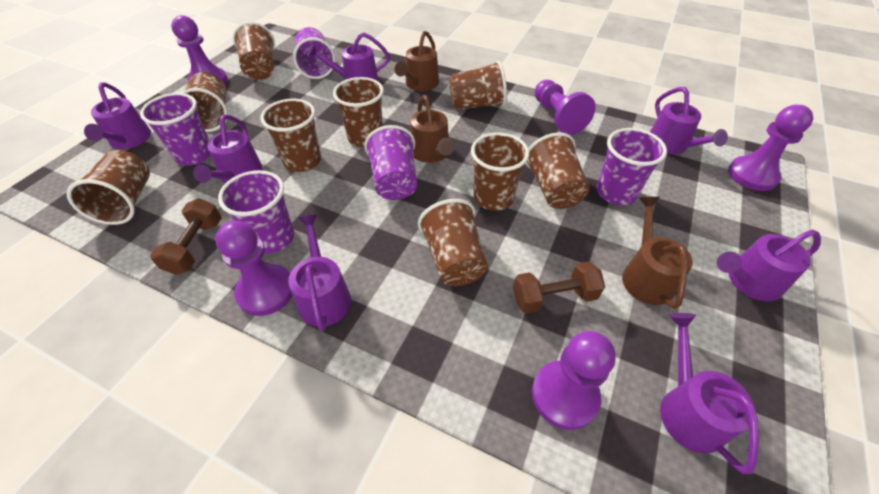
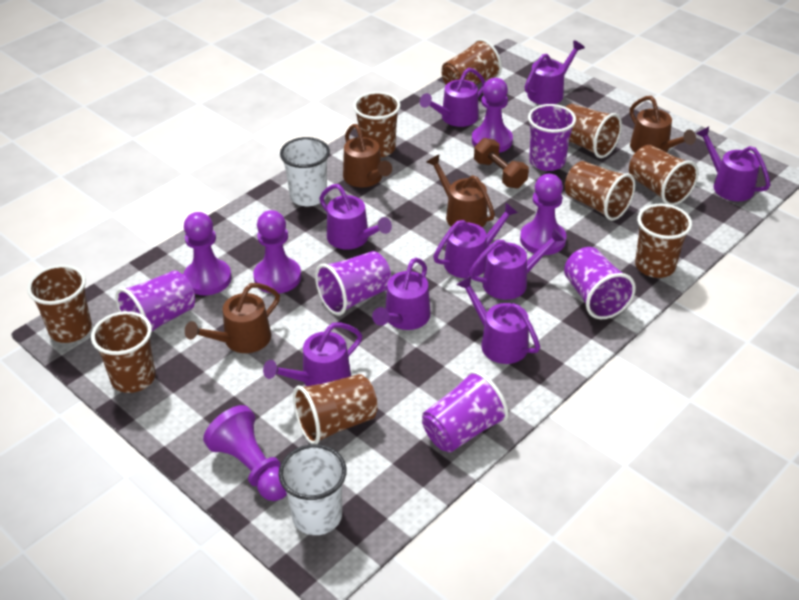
brown dumbbell: [150,198,222,275] [513,261,605,314] = 2 -> [474,138,529,188] = 1
brown watering can: [394,31,439,91] [410,95,454,163] [622,197,693,309] = 3 -> [185,283,280,353] [343,124,392,187] [427,154,495,227] [630,96,696,152] = 4
purple watering can: [84,82,151,149] [193,114,263,183] [288,214,351,331] [307,33,390,81] [650,87,728,154] [660,313,759,474] [717,229,821,302] = 7 -> [263,323,362,386] [319,184,392,249] [372,258,431,330] [420,68,486,127] [433,203,518,278] [456,276,540,364] [469,228,565,300] [524,40,585,105] [695,127,770,201] = 9
white cup: none = 0 -> [279,444,347,535] [280,137,330,206] = 2

